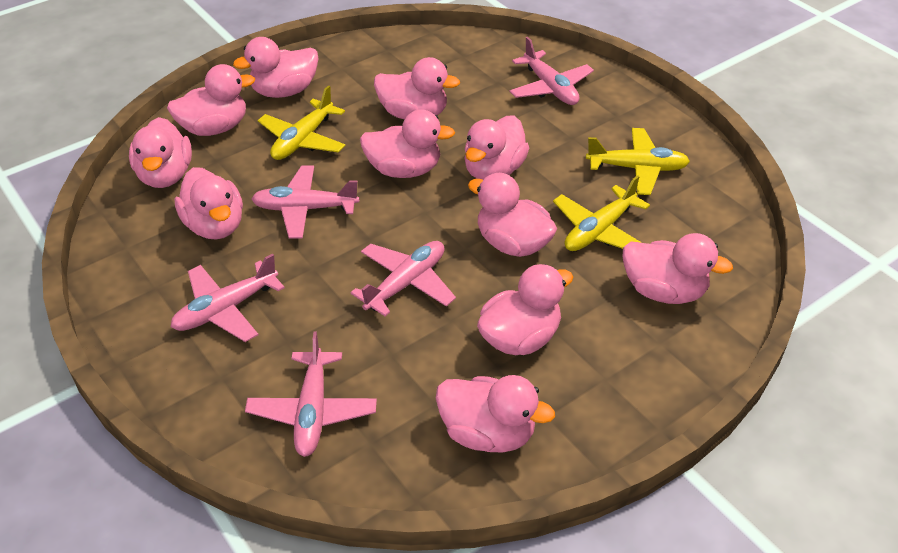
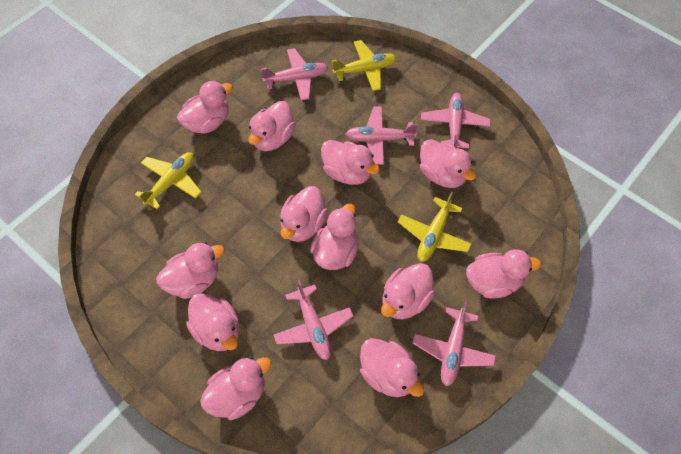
pink duck: [129,117,192,188] [167,64,255,136] [175,167,243,239] [233,37,318,98] [360,109,455,178] [374,57,460,120] [436,375,555,453] [465,115,529,180] [468,173,557,257] [477,264,573,355] [623,233,733,304] = 11 -> [157,242,225,299] [177,81,233,134] [186,293,239,351] [200,357,272,420] [248,101,296,151] [280,186,328,242] [310,204,359,270] [321,140,380,185] [360,338,424,397] [381,263,435,319] [420,139,476,188] [466,249,541,299] = 12

